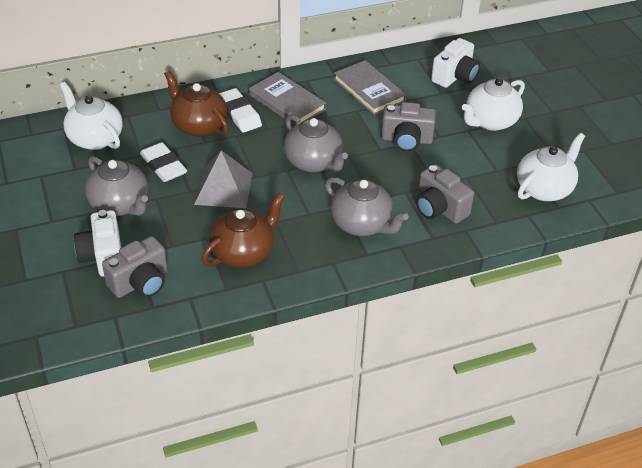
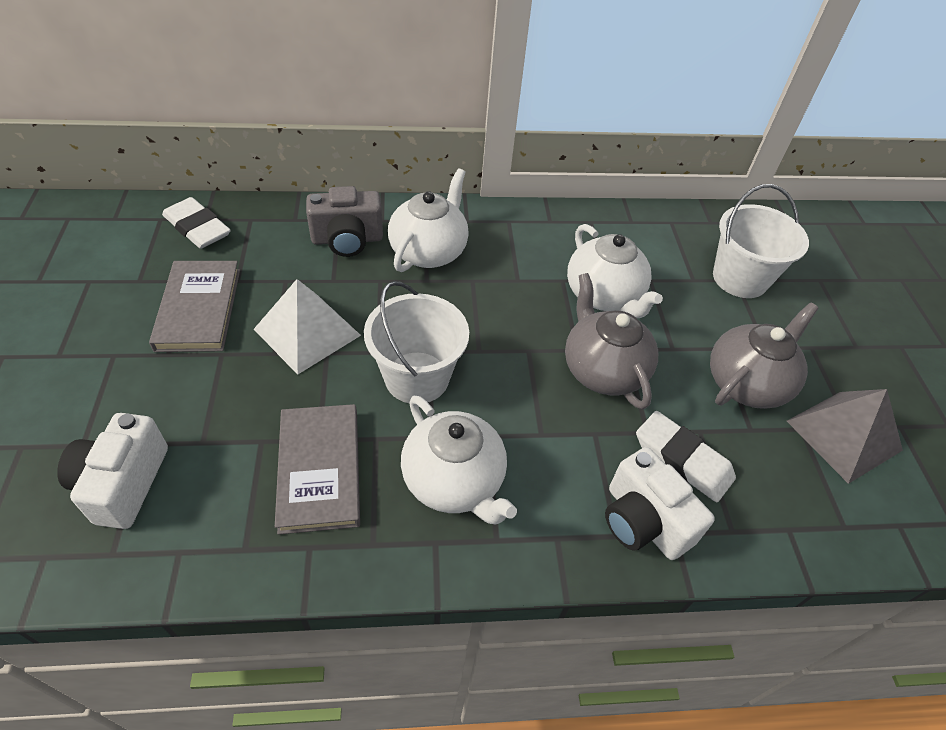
brown teapot: [164,70,228,137] [201,193,285,268] = 2 -> none = 0
grey camera: [102,236,168,298] [381,102,436,152] [416,164,474,224] = 3 -> [306,186,383,257] = 1
grey teapot: [85,156,148,216] [284,115,348,173] [325,177,408,236] = 3 -> [565,273,658,409] [710,303,819,409] = 2
white bucket: none = 0 -> [364,281,469,403] [713,184,809,298] = 2
white pyramid: none = 0 -> [254,279,361,375] = 1

